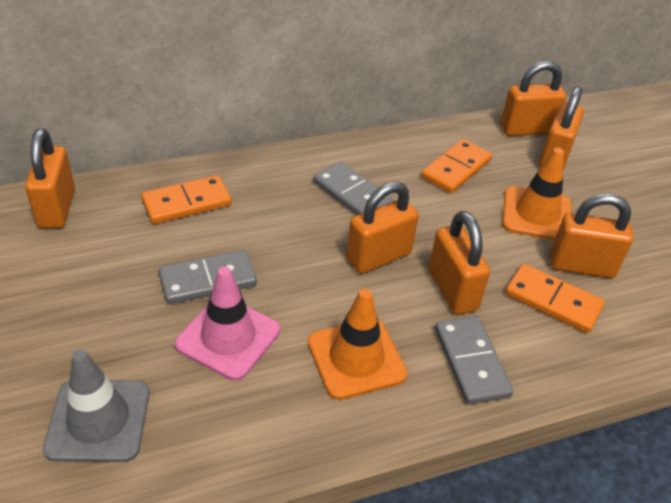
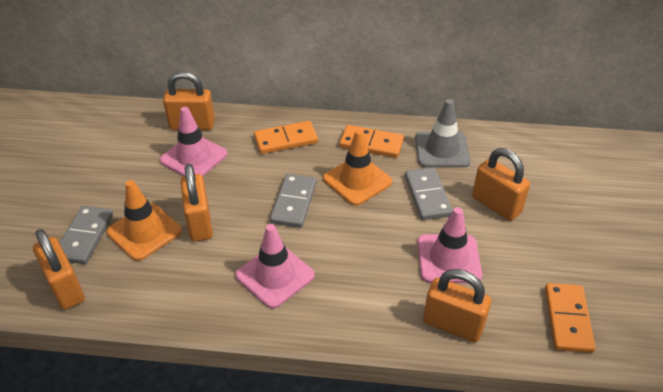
orange padlock: [25,129,75,228] [347,182,419,274] [429,211,490,315] [500,61,566,136] [539,86,584,170] [550,194,633,278] = 6 -> [33,229,85,310] [163,71,215,130] [180,164,213,242] [423,269,491,342] [472,148,530,221] = 5
pink traffic cone: [175,266,280,381] = 1 -> [160,107,228,176] [235,224,315,309] [417,207,482,283] = 3

